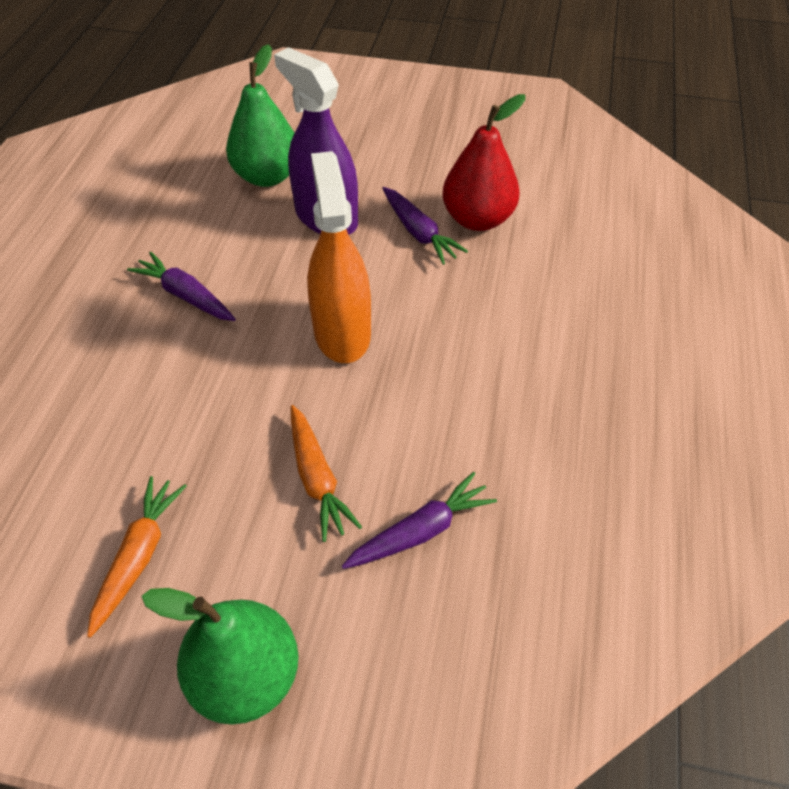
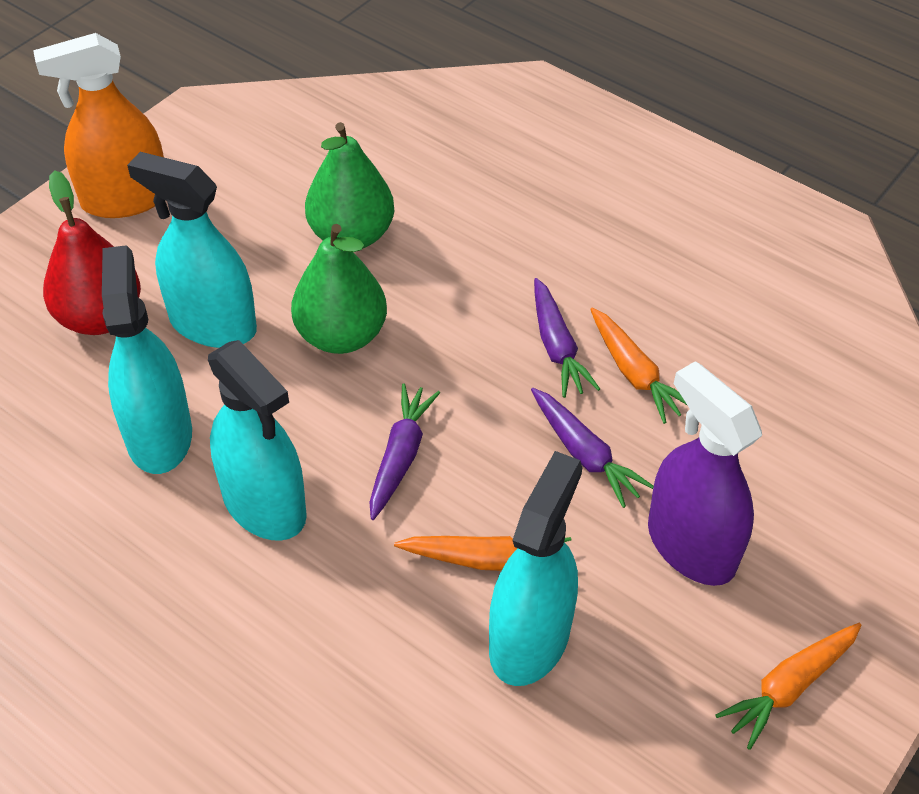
orange carrot: [87,476,187,638] [291,405,362,542] = 2 -> [394,536,572,571] [590,308,687,424] [715,623,862,750] = 3
turquoise spray bottle: none = 0 -> [102,245,192,474] [127,152,257,348] [208,340,307,541] [489,451,582,686] = 4

